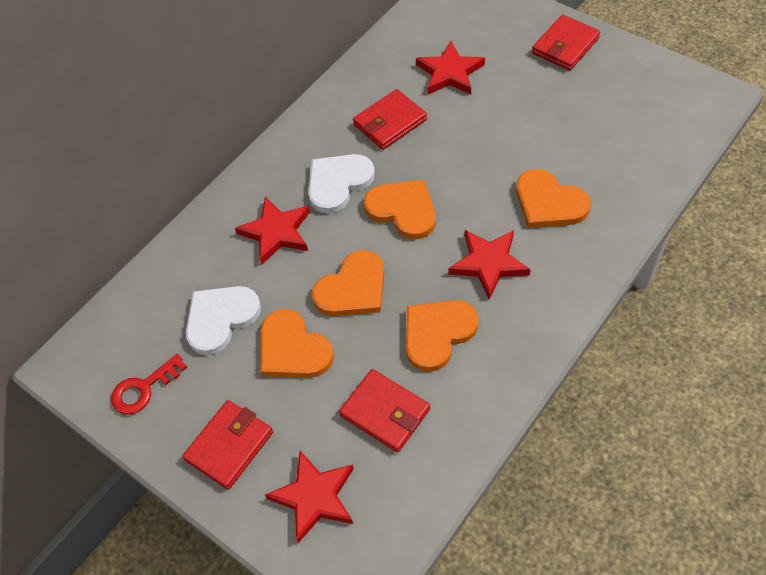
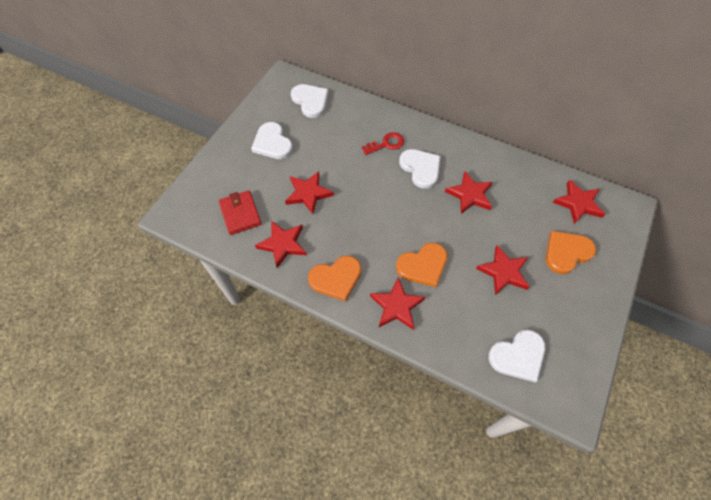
orange heart: [261,309,334,378] [312,250,384,316] [364,180,436,239] [406,300,479,372] [516,169,591,228] = 5 -> [308,255,361,301] [396,243,447,287] [546,231,596,274] = 3
red star: [235,196,310,264] [265,451,354,543] [416,41,485,94] [449,230,531,299] = 4 -> [255,221,306,268] [285,171,334,214] [370,277,425,330] [445,171,493,214] [476,245,529,295] [552,180,605,224] = 6
red wallet: [183,400,273,490] [339,369,430,453] [353,89,427,150] [532,15,600,70] = 4 -> [219,190,262,235] = 1
white heart: [186,286,261,355] [308,154,375,214] = 2 -> [251,122,293,159] [291,84,329,118] [399,149,441,189] [488,330,545,382] = 4

